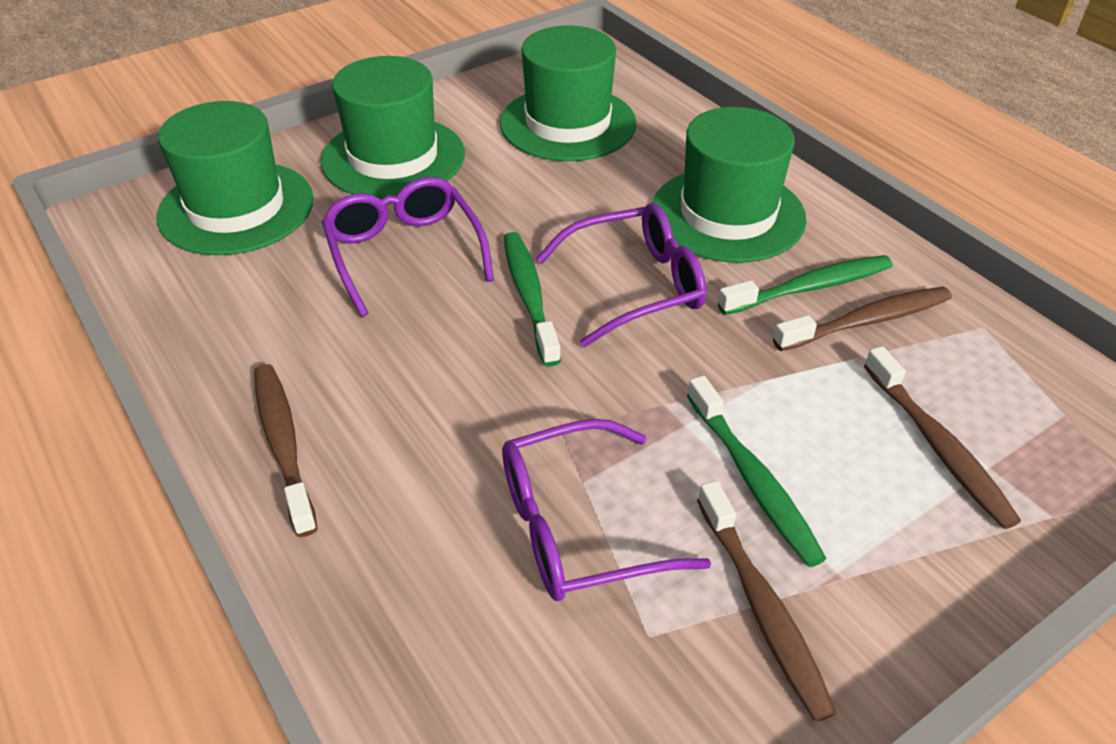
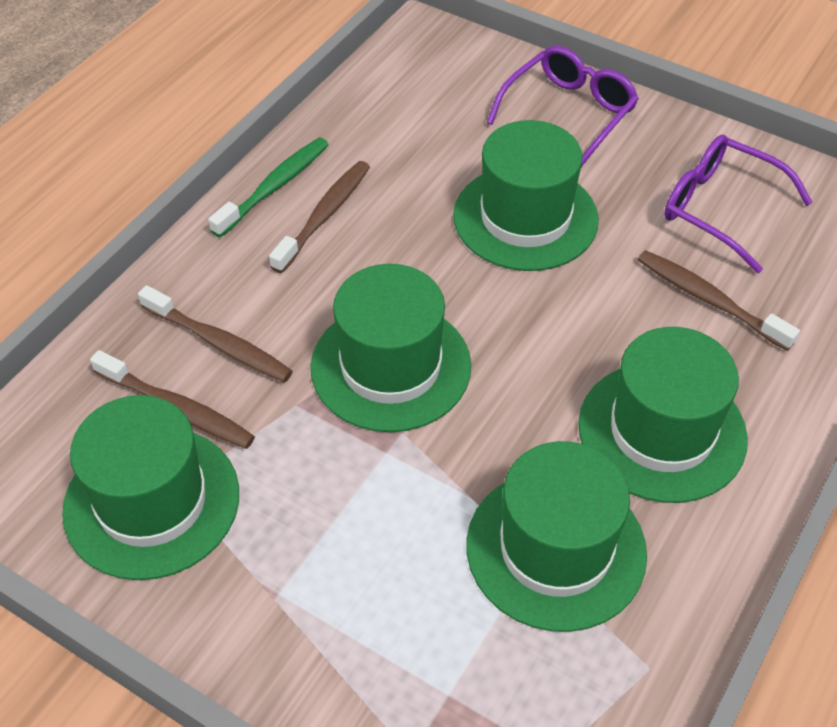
green hat: [157,101,314,255] [321,56,465,199] [500,25,637,161] [652,107,807,263] = 4 -> [62,395,239,580] [310,264,471,432] [453,120,599,271] [467,441,647,632] [578,327,748,503] = 5
green toothbrush: [504,232,561,367] [687,375,827,567] [718,255,893,315] = 3 -> [208,138,329,237] = 1
purple glasses: [322,177,494,317] [502,419,711,601] [536,203,706,347] = 3 -> [487,46,639,167] [664,135,813,273] = 2

